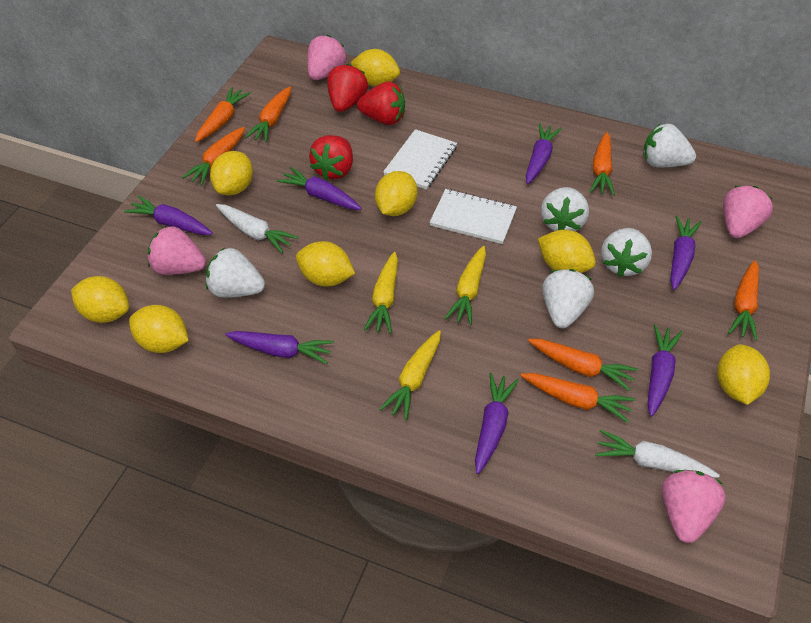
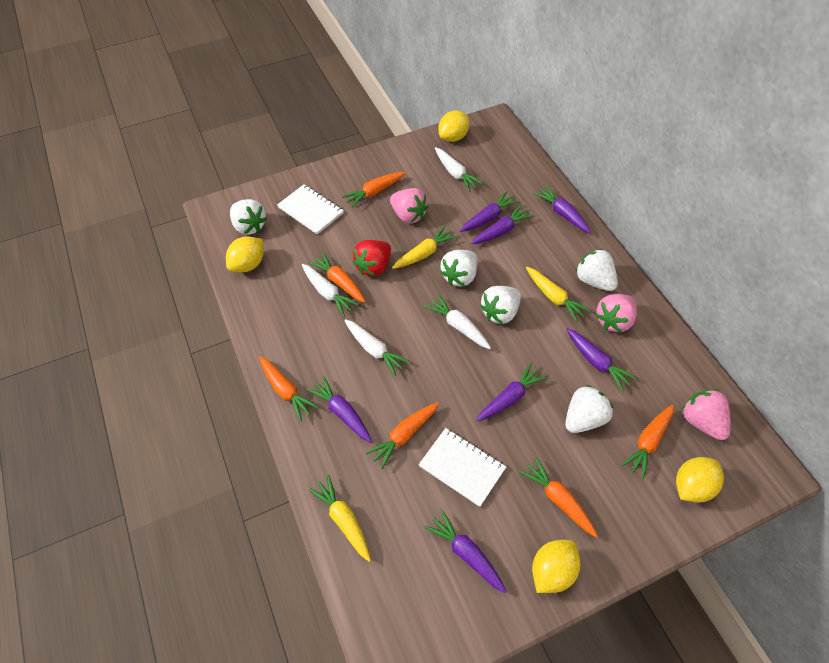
orange carrot: [182,127,245,186] [195,87,251,142] [245,86,291,143] [521,373,635,423] [528,339,638,391] [590,132,615,195] [728,260,759,341] = 7 -> [259,356,319,422] [307,252,366,303] [342,172,405,208] [366,402,439,469] [519,457,598,538] [621,404,674,479] = 6
pink strawberry: [147,226,206,275] [307,35,347,80] [661,470,726,543] [723,186,773,238] = 4 -> [390,188,428,224] [595,294,637,333] [682,389,731,440] = 3
red strawberry: [309,135,353,180] [327,64,368,112] [357,81,405,125] = 3 -> [352,240,391,276] = 1
white carrot: [216,204,298,253] [595,430,720,478] = 2 -> [302,264,359,317] [344,319,410,376] [424,294,491,349] [435,147,484,192] = 4
yellow lemon: [71,276,129,323] [129,305,189,353] [210,151,253,195] [296,241,355,287] [351,49,400,87] [375,171,418,216] [538,230,596,273] [717,344,770,405] = 8 -> [226,236,264,272] [438,110,469,142] [532,540,581,593] [676,457,724,503] = 4

